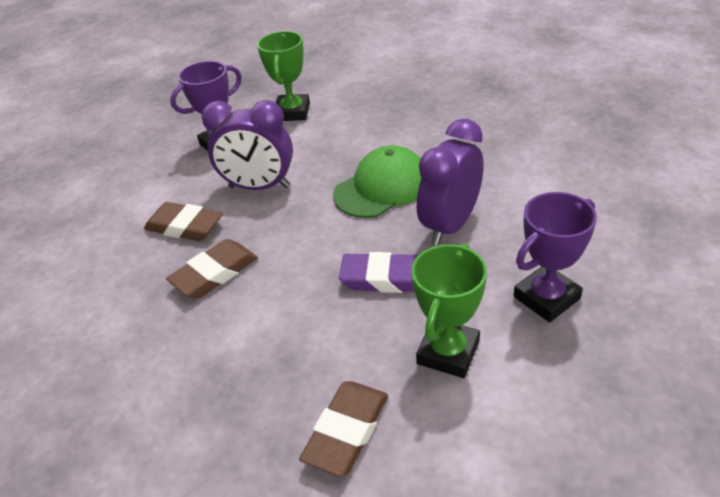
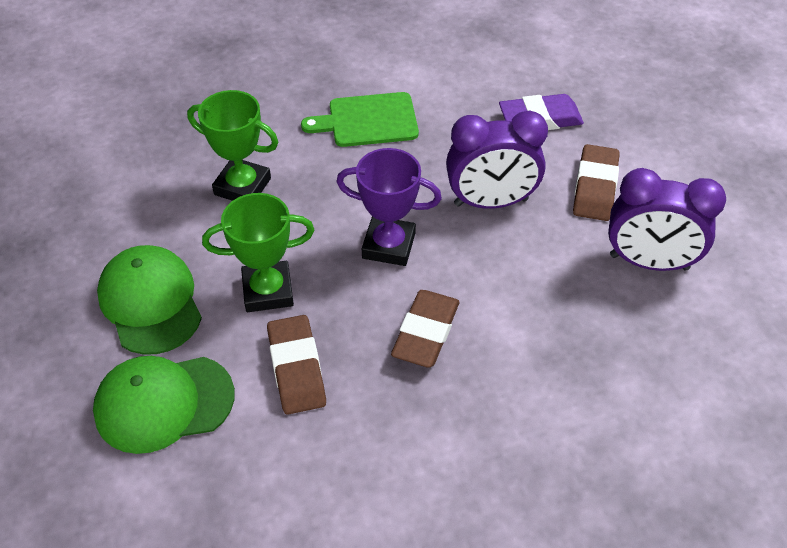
green cap: [333,145,421,218] = 1 -> [93,356,235,454] [97,245,202,355] = 2
green cutting board: none = 0 -> [301,92,419,147] = 1
purple trophy: [170,61,242,151] [514,192,597,322] = 2 -> [337,148,442,266] = 1

